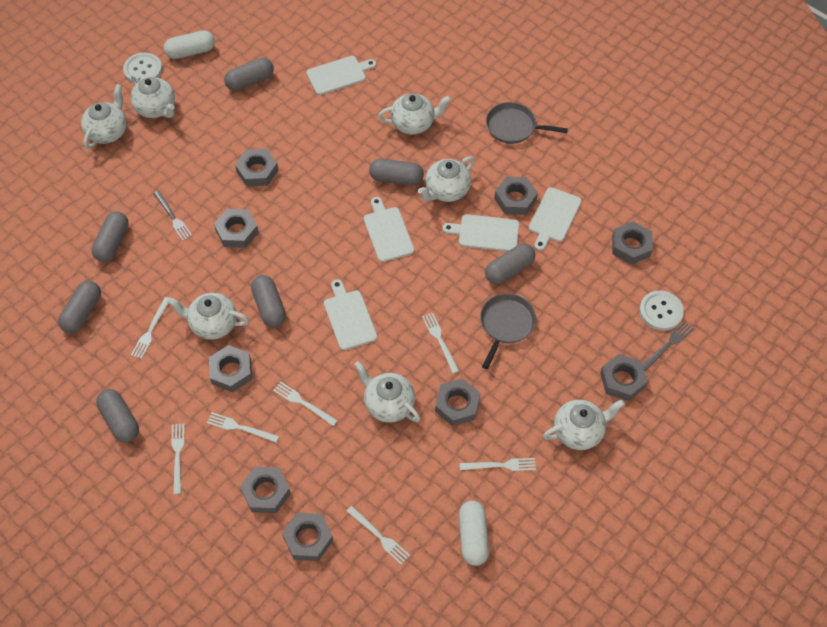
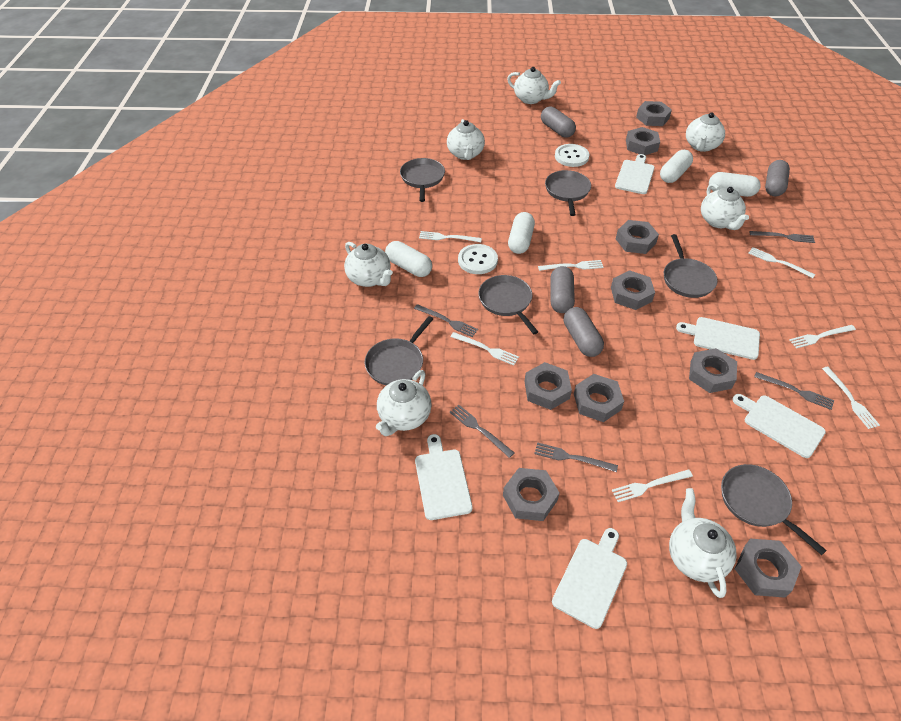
grey capsule: [58,281,101,333] [92,211,129,262] [96,389,139,443] [224,58,274,91] [251,275,286,327] [369,159,424,185] [485,244,535,284] = 7 -> [541,107,576,138] [551,266,575,313] [564,307,604,357] [765,160,790,196] = 4
grey fork: [153,191,192,241] [643,321,693,371] = 2 -> [414,304,478,337] [449,404,514,458] [534,442,618,472] [750,231,815,243] [754,372,834,410] = 5
grey pan: [480,293,536,369] [486,102,568,144] = 2 -> [365,316,433,386] [400,158,445,202] [478,275,538,334] [545,170,591,216] [664,234,718,298] [721,464,827,555] = 6
white capsule: [164,30,215,59] [459,501,489,566] = 2 -> [385,241,432,277] [508,212,535,254] [660,150,693,183] [709,172,761,197] = 4

